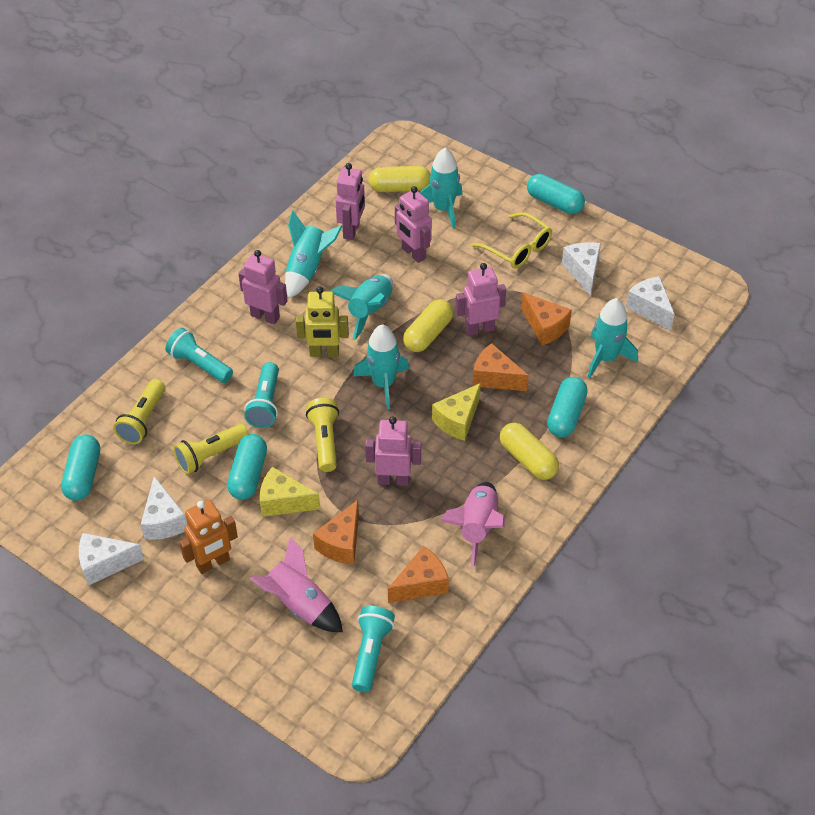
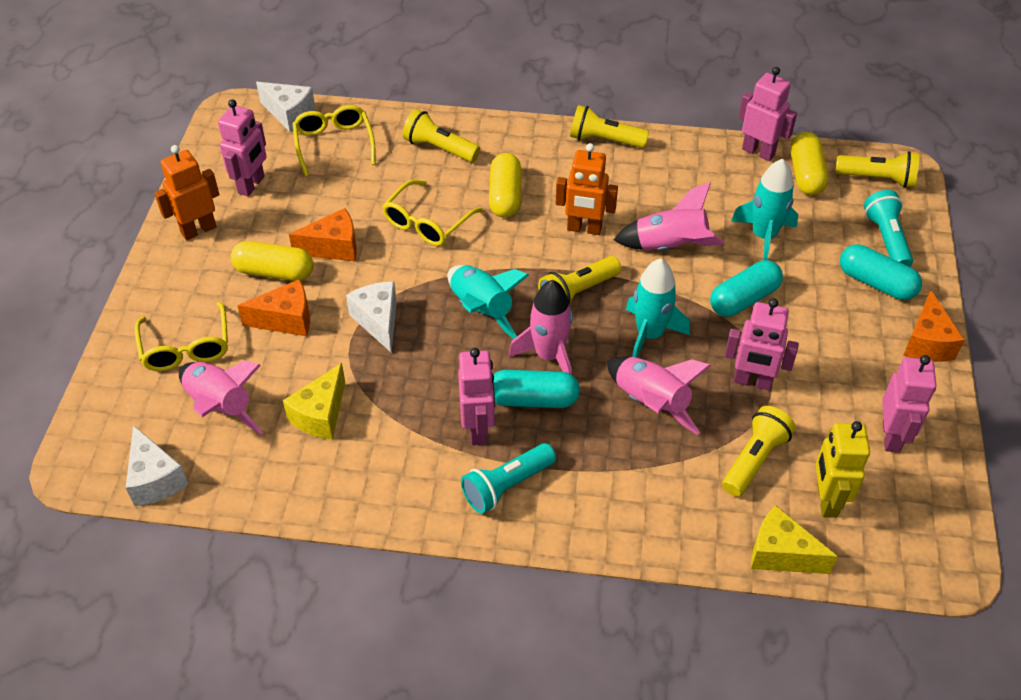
orange cheese: [313,500,359,565] [388,546,449,603] [473,343,529,391] [521,292,572,345] = 4 -> [237,279,310,336] [289,208,357,261] [904,290,964,362] = 3
orange robot: [179,500,238,574] = 1 -> [154,145,219,240] [556,143,618,235] = 2
pink rocket: [250,536,343,632] [440,482,505,568] = 2 -> [179,360,263,435] [509,280,573,375] [607,357,711,435] [613,182,724,251] = 4
turquoise capsule: [61,434,100,501] [227,434,267,500] [527,174,585,214] [547,377,588,437] = 4 -> [494,370,580,408] [710,260,783,317] [840,244,922,300] = 3
turquoise flashlight: [166,328,233,383] [244,362,279,428] [352,606,395,692] = 3 -> [461,443,556,514] [864,190,913,267] = 2
turquoise rocket: [285,210,343,298] [330,274,393,340] [353,324,409,409] [419,147,462,229] [588,298,638,378] = 5 -> [447,265,529,339] [626,259,690,357] [731,159,798,260] = 3
white cheese: [79,533,144,586] [141,476,187,540] [562,242,601,296] [626,276,675,330] = 4 -> [126,425,188,506] [256,82,315,132] [346,282,397,353] = 3
yellow flashlight: [113,379,165,444] [173,424,249,474] [306,398,339,472] = 3 -> [403,109,480,162] [538,256,621,304] [570,105,649,148] [722,406,796,497] [835,151,919,188] = 5
yellow glasses: [472,212,552,269] = 1 -> [135,302,228,371] [293,105,376,176] [382,180,482,246] = 3

